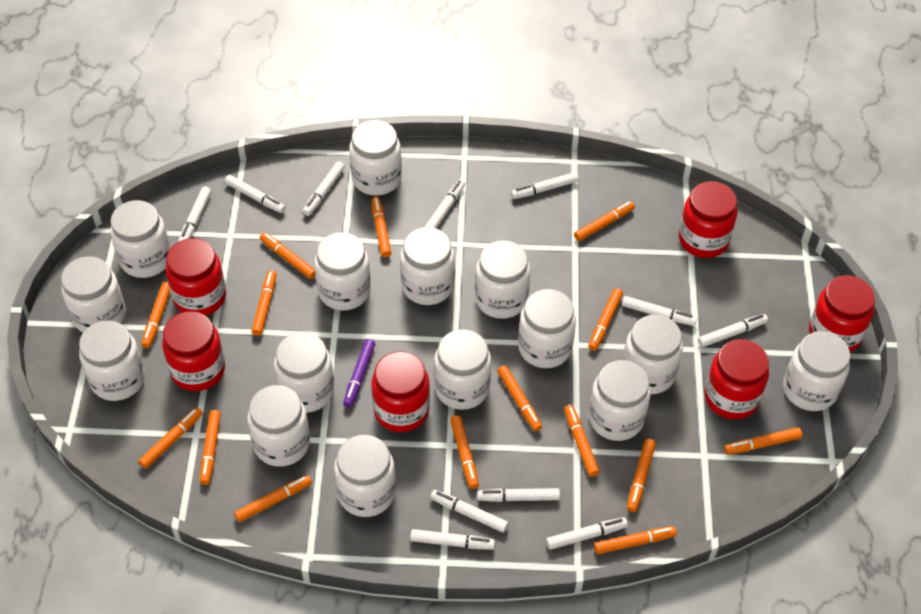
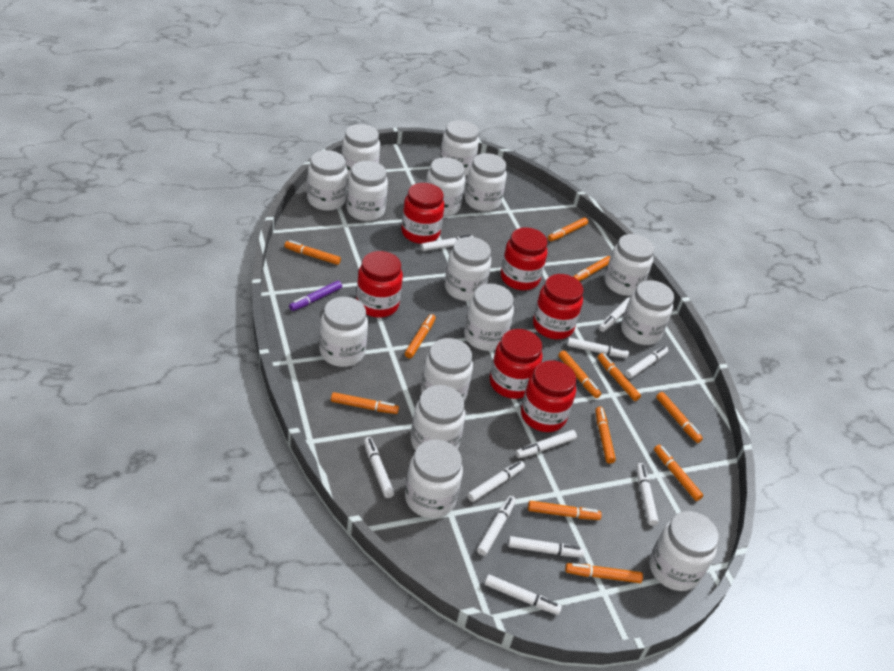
orange marker: [138,407,203,469] [141,282,170,348] [200,410,221,485] [234,475,312,522] [251,270,277,336] [260,232,315,279] [371,196,391,257] [450,415,479,489] [497,365,542,431] [564,405,600,477] [574,201,635,241] [588,288,623,351] [594,526,677,554] [627,439,656,512] [724,427,802,455] = 15 -> [285,240,341,265] [331,392,399,414] [405,314,436,358] [528,501,602,520] [548,218,588,241] [558,350,601,398] [565,563,643,583] [573,256,611,281] [595,407,616,464] [597,353,641,401] [654,445,703,501] [656,392,703,443] = 12

